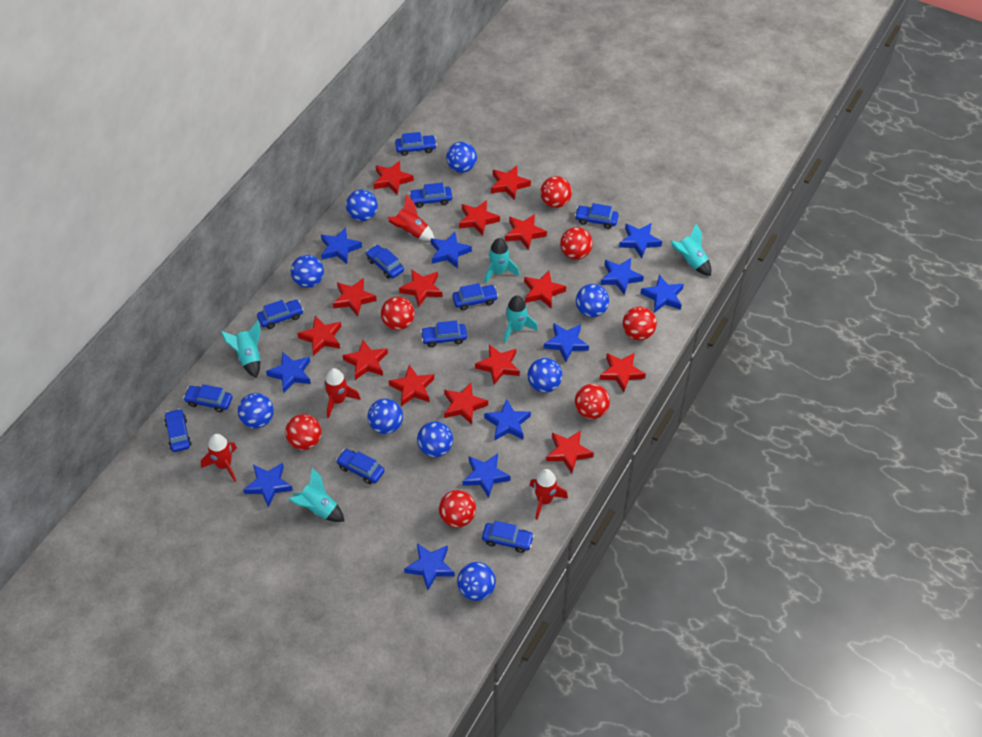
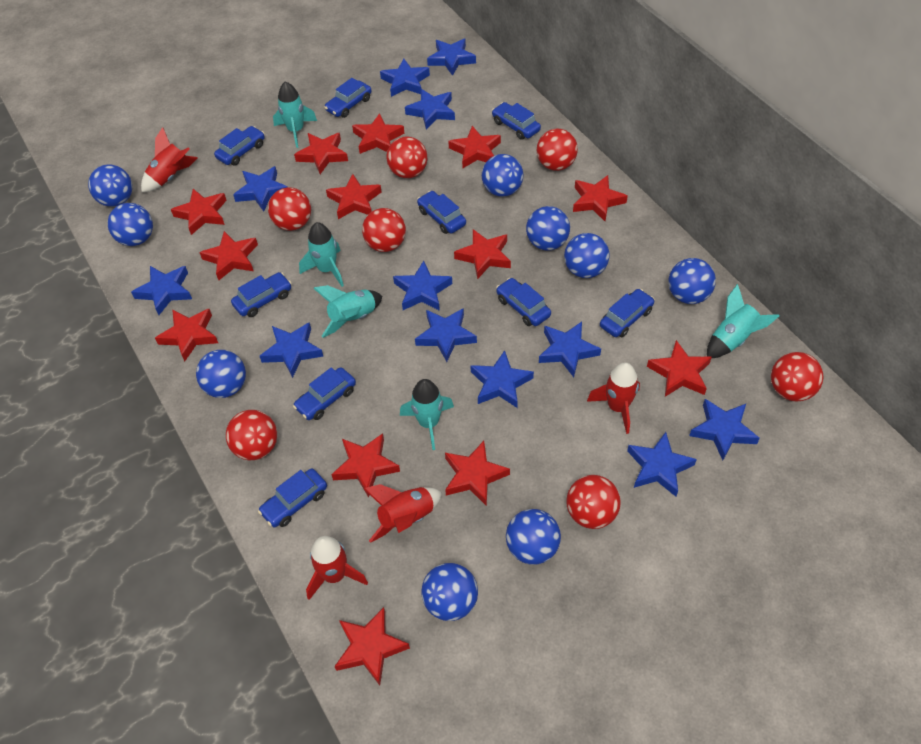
blue car: [164,409,192,452] [183,384,232,413] [257,300,304,329] [336,449,385,484] [366,245,404,279] [395,132,437,156] [409,183,452,208] [421,320,467,347] [452,283,498,310] [482,521,534,553] [575,203,619,229] = 11 -> [214,126,265,166] [231,272,292,317] [258,469,327,527] [293,367,356,420] [324,78,371,118] [417,191,466,234] [492,102,541,140] [496,278,551,326] [600,289,655,337] = 9
blue star: [243,463,293,507] [266,352,311,393] [321,227,362,264] [404,543,455,590] [431,232,472,268] [463,453,511,498] [484,399,531,441] [544,323,589,362] [600,258,644,295] [619,223,662,258] [641,275,684,312] = 11 -> [131,266,192,315] [233,166,288,211] [260,322,323,378] [380,59,430,97] [393,261,452,311] [405,89,455,129] [415,308,477,362] [427,38,476,76] [470,350,534,408] [539,322,601,377] [627,432,697,497] [689,399,760,460] = 12
red star: [297,316,341,356] [333,278,377,317] [343,340,388,380] [374,161,414,195] [389,365,434,406] [399,269,443,307] [444,383,488,425] [459,200,500,236] [475,344,520,385] [491,166,531,200] [505,214,547,250] [524,271,566,308] [546,430,594,473] [600,353,646,392] = 14 -> [155,309,218,361] [171,189,227,235] [199,231,258,280] [294,133,348,174] [326,174,381,219] [331,434,400,497] [334,607,410,685] [352,113,404,154] [445,441,510,506] [448,126,501,168] [454,229,511,279] [573,175,628,222] [647,340,712,397] = 13

